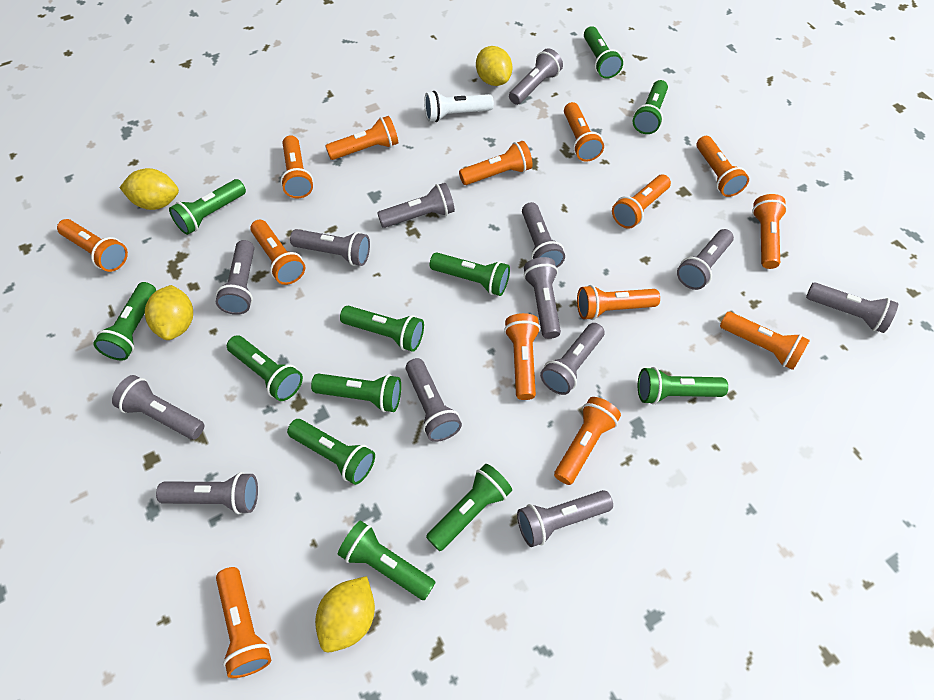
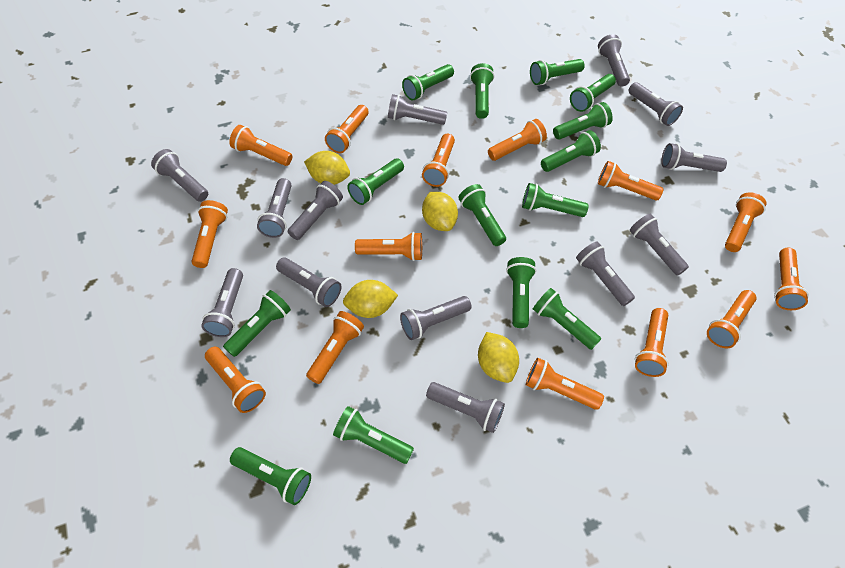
green flashlight: [93,282,156,361] [169,179,246,235] [227,335,303,401] [287,419,375,485] [311,373,401,412] [338,520,436,600] [340,306,424,352] [426,464,512,551] [430,253,510,296] [584,26,623,79] [633,80,668,134] [638,367,728,405] = 12 -> [223,290,291,357] [230,447,311,505] [333,406,414,464] [347,158,404,205] [402,64,454,100] [459,184,506,246] [470,63,494,119] [506,257,536,328] [522,183,589,217] [530,59,585,85] [533,288,601,350] [541,130,601,172] [553,102,613,140] [570,74,616,112] = 14
white flashlight: [424,91,494,122] = 1 -> none = 0

